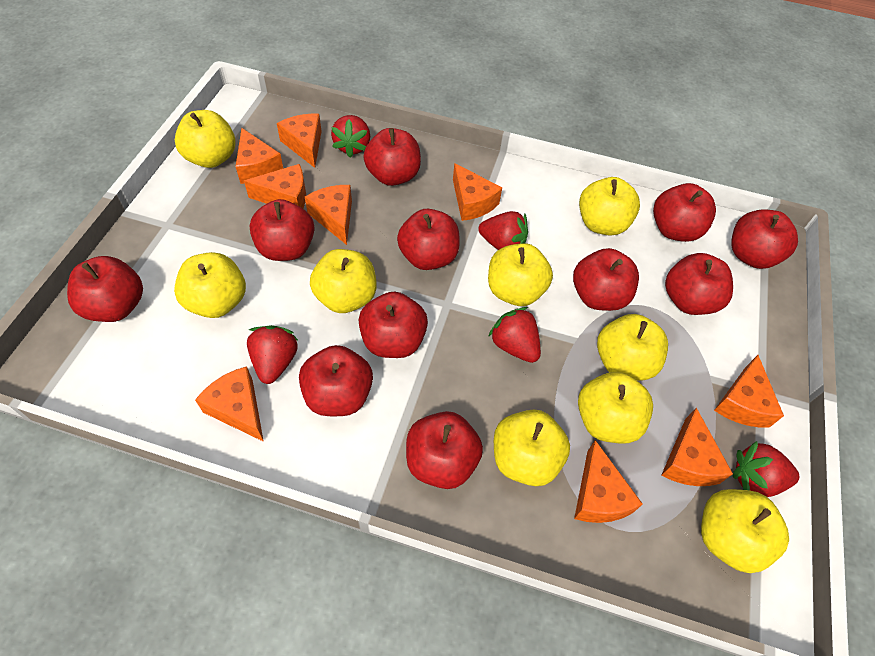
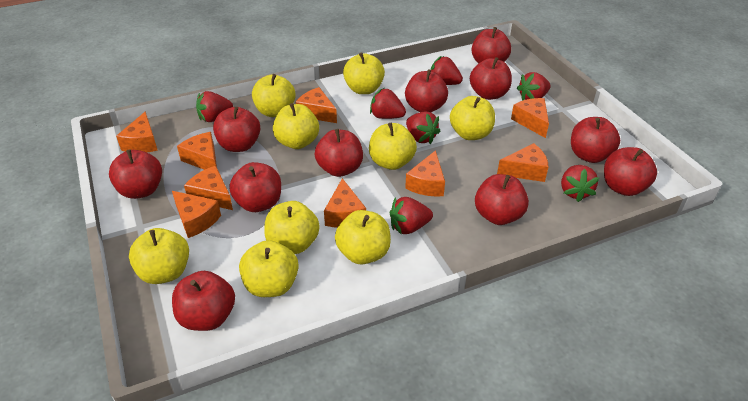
red strawberry: [247,325,299,384] [331,115,370,158] [478,211,528,250] [488,307,541,363] [733,441,799,497] = 5 -> [196,91,233,122] [370,88,406,119] [390,197,433,235] [406,111,441,144] [431,56,463,85] [517,72,551,101] [561,165,599,202] = 7

